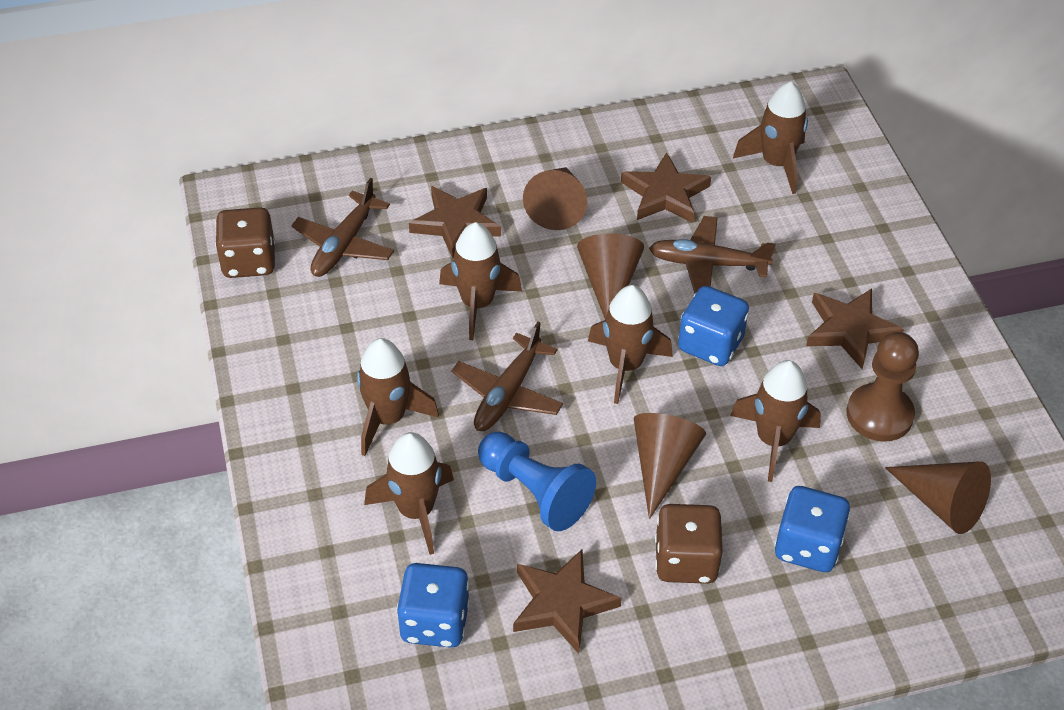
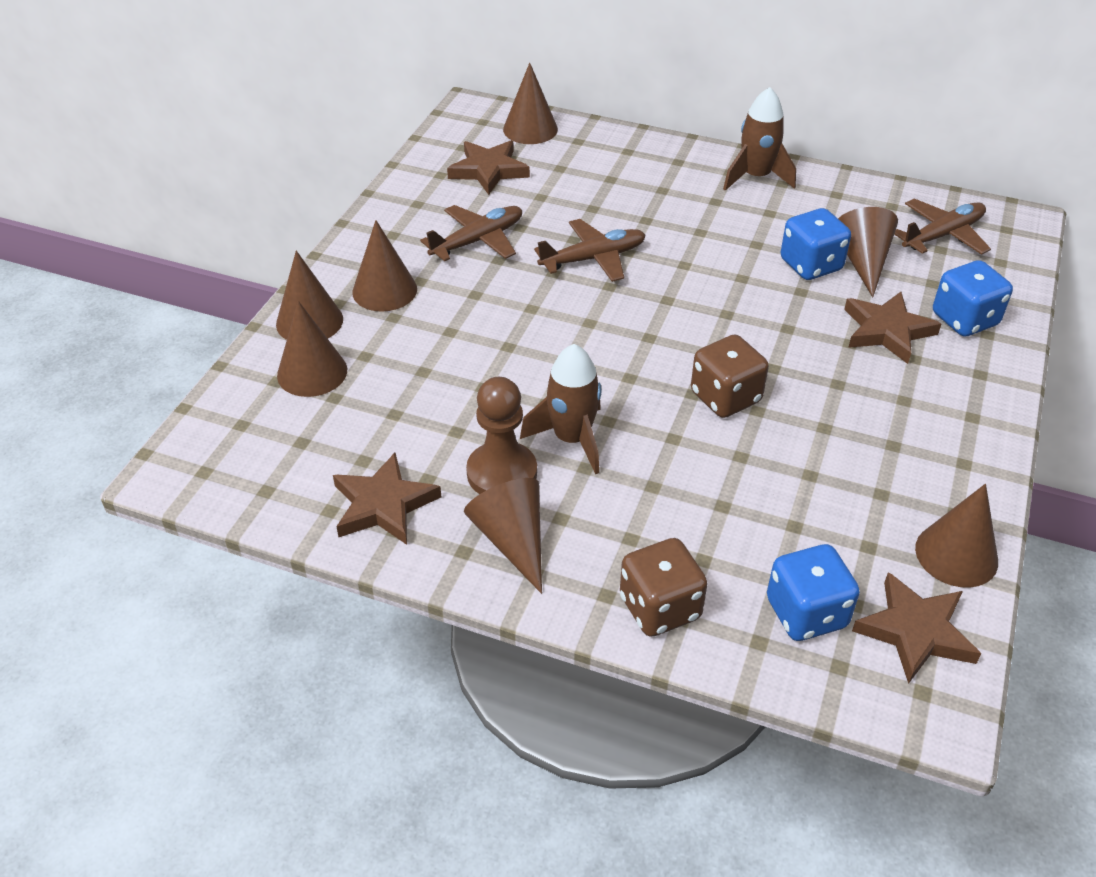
blue pawn: [478,432,596,531] = 1 -> none = 0
brown cone: [523,167,588,230] [577,233,644,320] [634,413,706,519] [885,461,991,534] = 4 -> [276,251,343,340] [277,301,347,397] [352,220,417,312] [464,478,542,594] [503,63,558,144] [838,207,898,297] [915,484,998,588] = 7
brown rocket: [357,338,439,456] [364,432,454,555] [439,222,522,340] [588,285,673,404] [730,360,821,482] [733,82,808,194] = 6 -> [520,344,602,474] [723,87,796,191] = 2

